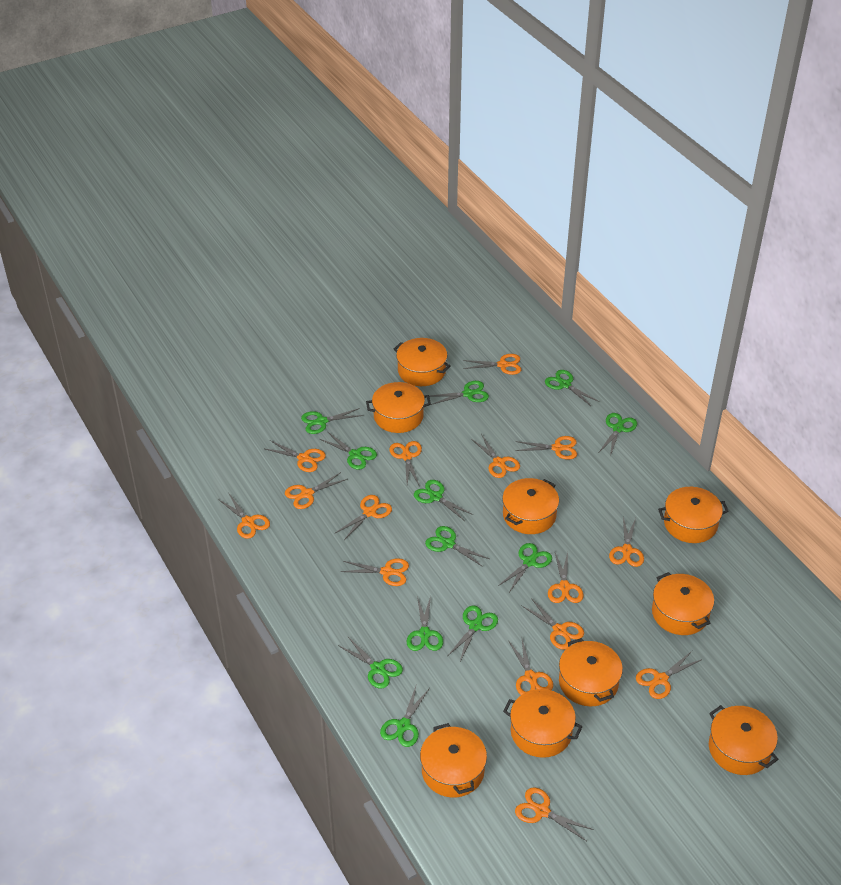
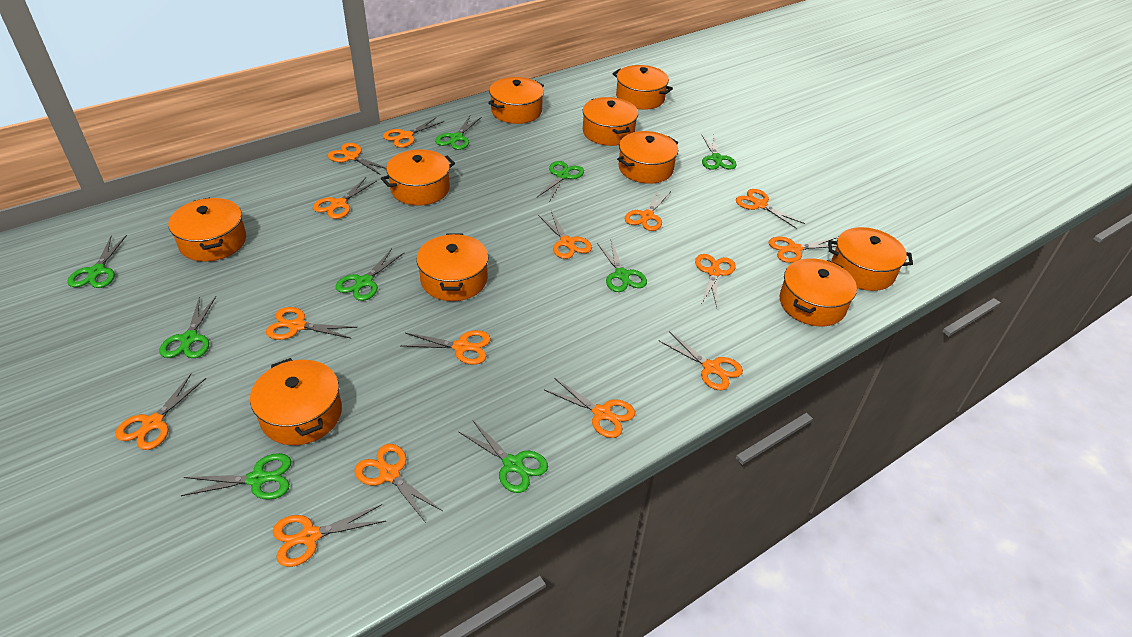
green scissors: [301,408,363,434] [320,432,377,470] [338,637,403,688] [380,686,430,747] [407,596,443,651] [414,480,473,521] [425,526,489,567] [431,381,489,405] [448,606,498,661] [498,543,552,592] [545,370,599,407] [599,413,637,456] = 12 -> [67,235,127,288] [160,296,216,358] [181,453,291,500] [336,249,404,301] [435,116,482,150] [459,420,548,493] [537,161,584,202] [597,241,647,292] [701,134,737,170] = 9
orange pot: [366,382,431,433] [394,338,451,386] [420,723,487,797] [502,478,559,534] [503,689,582,758] [559,638,623,706] [652,572,714,635] [658,487,729,543] [709,705,779,775] = 9 -> [168,198,246,262] [250,358,342,445] [381,149,455,206] [416,234,489,301] [488,77,544,124] [582,97,638,146] [613,65,673,110] [617,131,678,184] [780,258,857,326] [828,227,913,291] = 10

